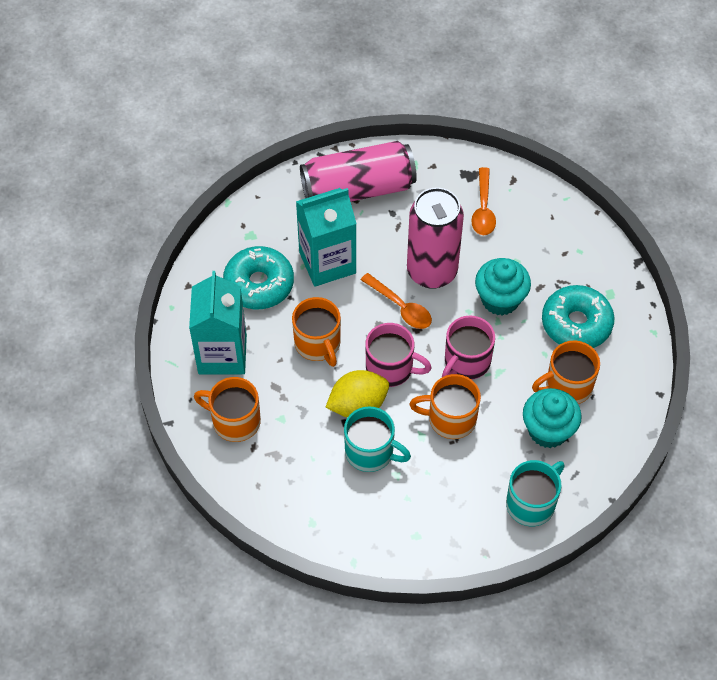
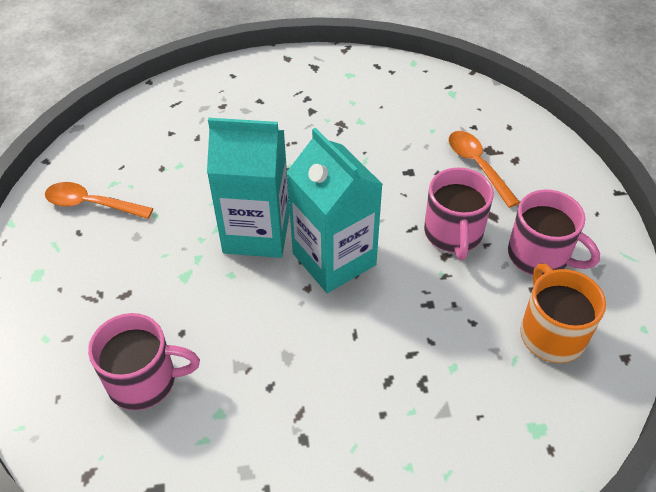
orange mug: [194,377,261,442] [292,297,341,367] [409,374,481,439] [532,341,600,404] = 4 -> [520,263,606,363] = 1
pink can: [300,141,417,202] [407,187,464,289] = 2 -> none = 0
pink mug: [365,323,432,387] [442,315,495,380] = 2 -> [88,313,200,410] [424,168,494,260] [508,190,600,275] = 3
turquoise cupcake: [475,258,531,316] [523,388,582,448] = 2 -> none = 0
turquoise donut: [223,246,294,309] [542,285,615,348] = 2 -> none = 0
turquoise mug: [344,406,411,472] [506,460,565,526] = 2 -> none = 0
yellow lemon: [325,370,389,418] = 1 -> none = 0

